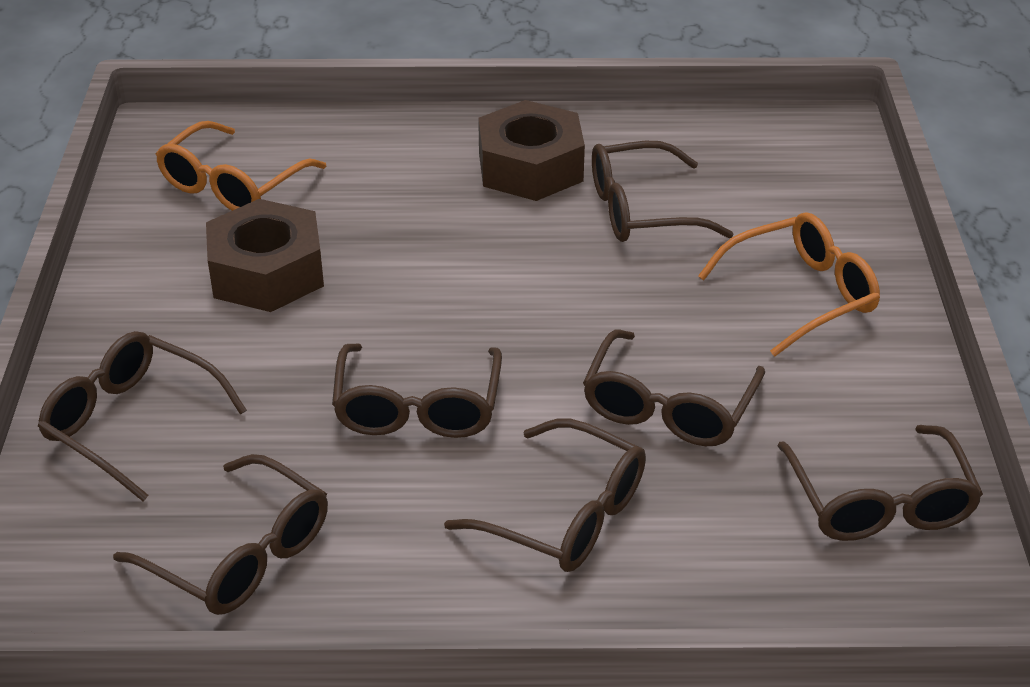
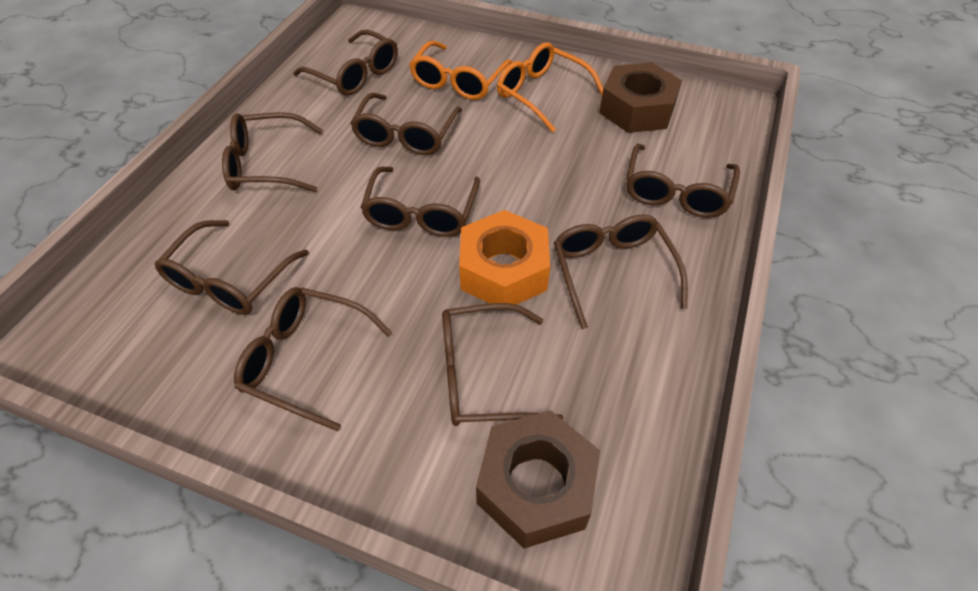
brown glasses: [38,331,247,501] [113,454,328,615] [332,344,502,438] [444,419,646,572] [583,330,765,446] [592,141,734,242] [778,425,983,541] = 7 -> [154,220,309,315] [222,112,323,192] [234,287,392,431] [293,29,398,96] [350,93,462,155] [360,167,480,237] [442,303,563,426] [554,215,688,329] [626,144,740,218] = 9
orange nut: none = 0 -> [459,210,550,310] = 1

